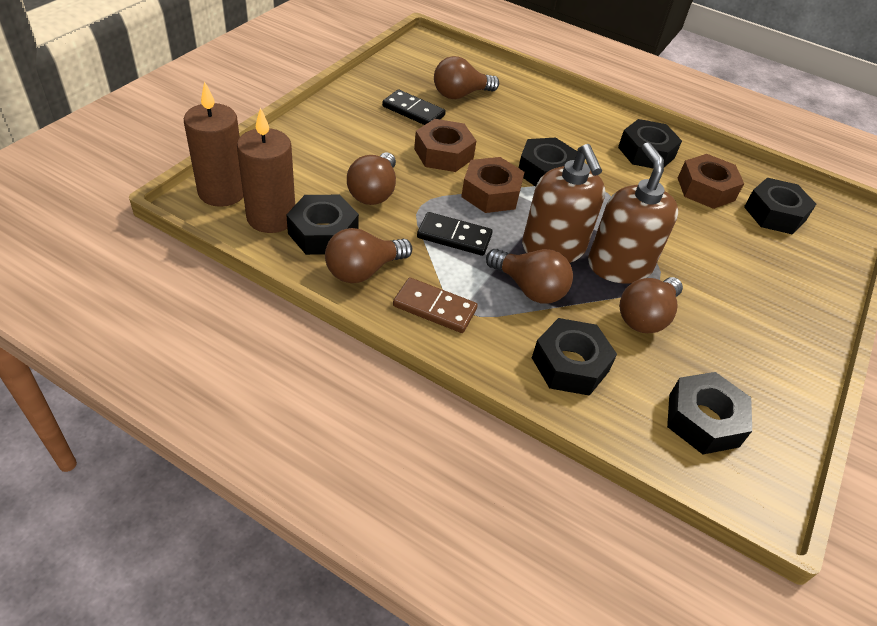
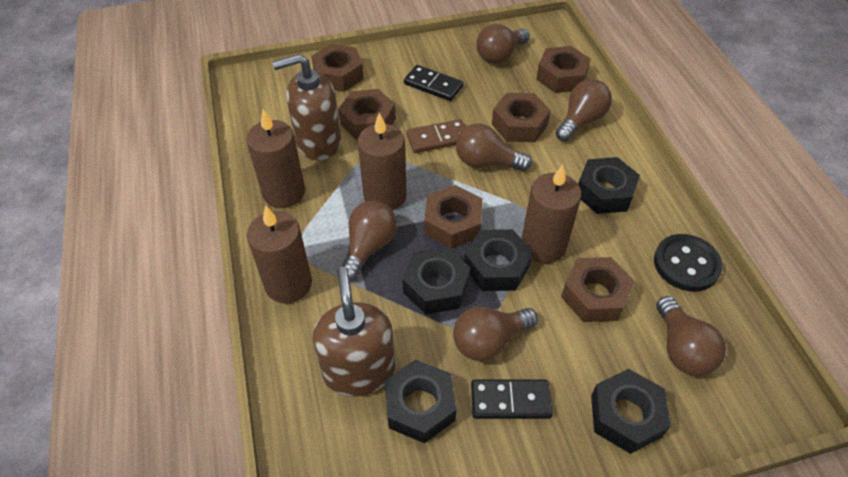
black button: none = 0 -> [654,234,723,292] = 1
black nut: [286,195,359,255] [518,138,577,187] [532,318,617,396] [618,119,682,168] [667,372,752,454] [744,178,816,235] = 6 -> [384,360,456,443] [402,247,470,314] [464,229,533,291] [578,157,640,214] [591,369,671,454] = 5
brown candle: [184,82,244,207] [237,107,295,233] = 2 -> [246,109,305,208] [247,205,312,303] [358,113,407,210] [521,165,581,263] = 4
brown light bulb: [325,228,412,283] [347,153,396,205] [434,56,499,99] [486,249,573,303] [619,277,683,333] = 5 -> [342,200,397,281] [453,306,538,361] [456,123,532,171] [476,24,530,64] [556,79,612,141] [656,296,726,376] = 6
brown nut: [414,119,476,172] [461,157,524,213] [678,154,744,209] = 3 -> [311,44,364,92] [338,89,396,140] [425,185,482,249] [492,93,551,142] [536,46,591,93] [561,257,635,322] = 6

